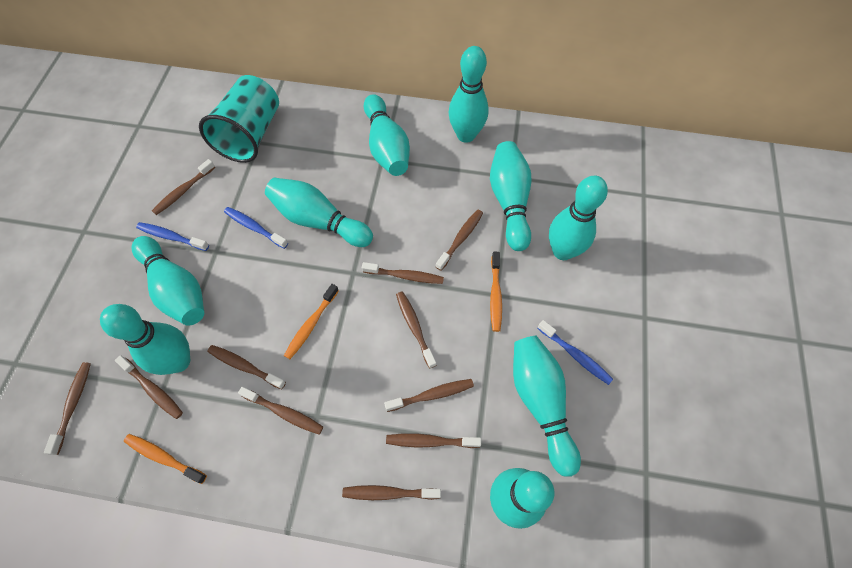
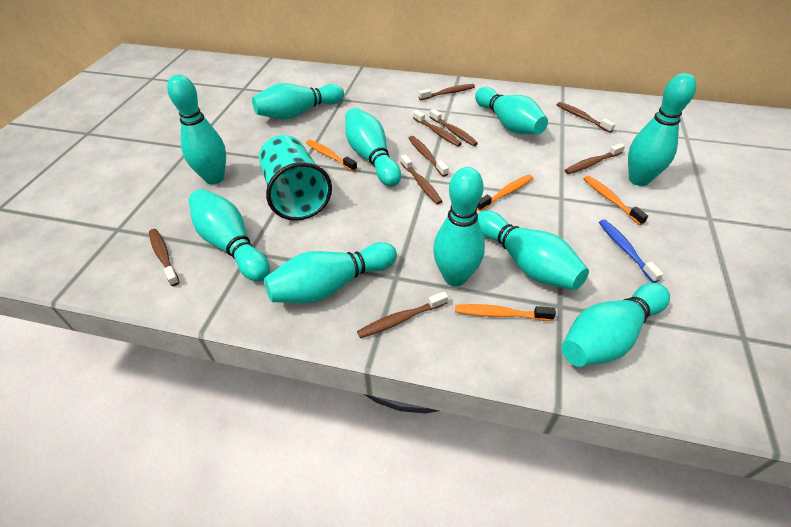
blue toothbrush: [136,222,209,251] [224,207,288,249] [537,320,613,385] = 3 -> [599,219,663,283] = 1
brown toothbrush: [44,362,91,455] [115,355,183,419] [152,159,215,215] [208,345,286,390] [238,387,323,434] [342,485,441,500] [362,262,444,284] [384,379,474,412] [386,433,481,448] [396,291,436,368] [436,210,483,271] = 11 -> [149,229,180,286] [357,291,448,338] [400,154,443,204] [408,136,448,177] [413,110,462,147] [419,84,475,100] [429,109,478,146] [557,102,616,133] [565,143,625,174] = 9
orange toothbrush: [124,434,207,484] [284,284,339,359] [490,252,502,332] = 3 -> [306,140,357,172] [455,304,556,321] [477,174,533,211] [583,175,648,225] = 4
turquoise bowling pin: [100,304,190,375] [132,236,204,326] [265,178,373,247] [363,94,410,176] [449,46,489,143] [490,141,532,251] [490,468,554,529] [513,336,581,477] [549,176,608,260] = 9 -> [167,75,226,184] [189,189,270,282] [252,83,344,119] [264,242,397,303] [345,108,401,187] [433,167,485,286] [475,87,548,134] [478,211,589,290] [562,283,670,367] [628,73,696,186] = 10

